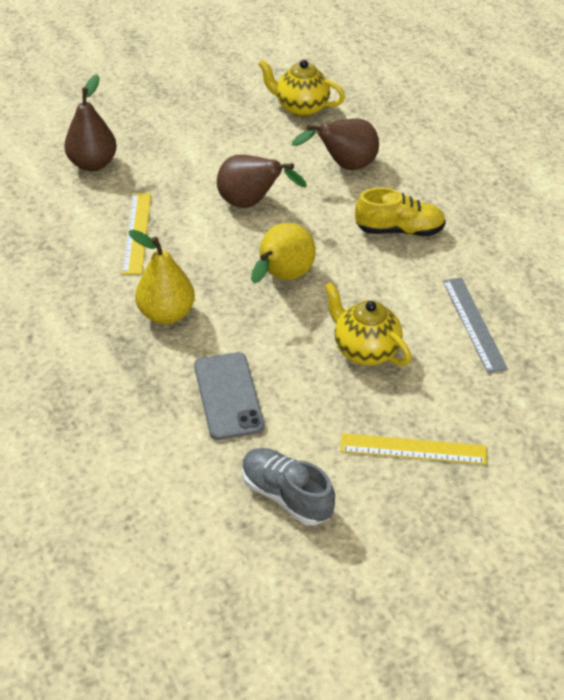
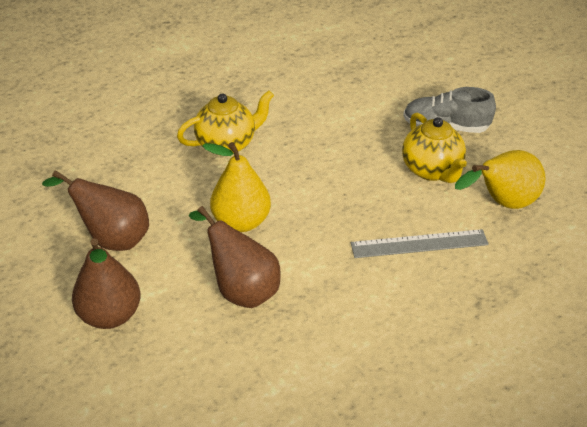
grey phone: [194,352,264,440] = 1 -> none = 0
yellow ruler: [122,193,151,274] [340,433,487,465] = 2 -> none = 0
yellow shoe: [355,187,446,236] = 1 -> none = 0

